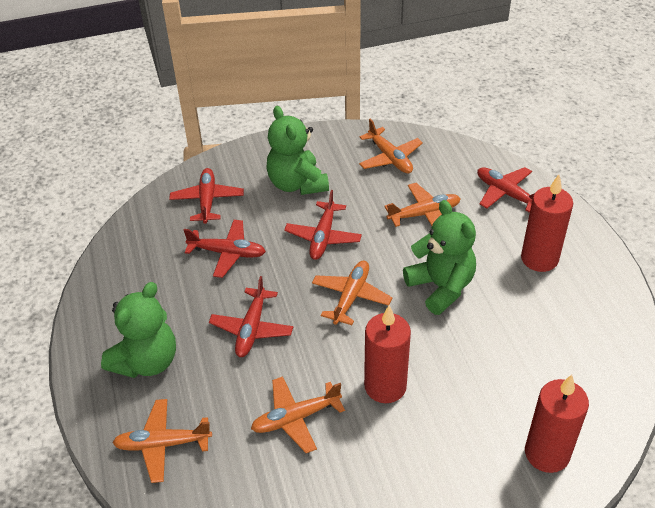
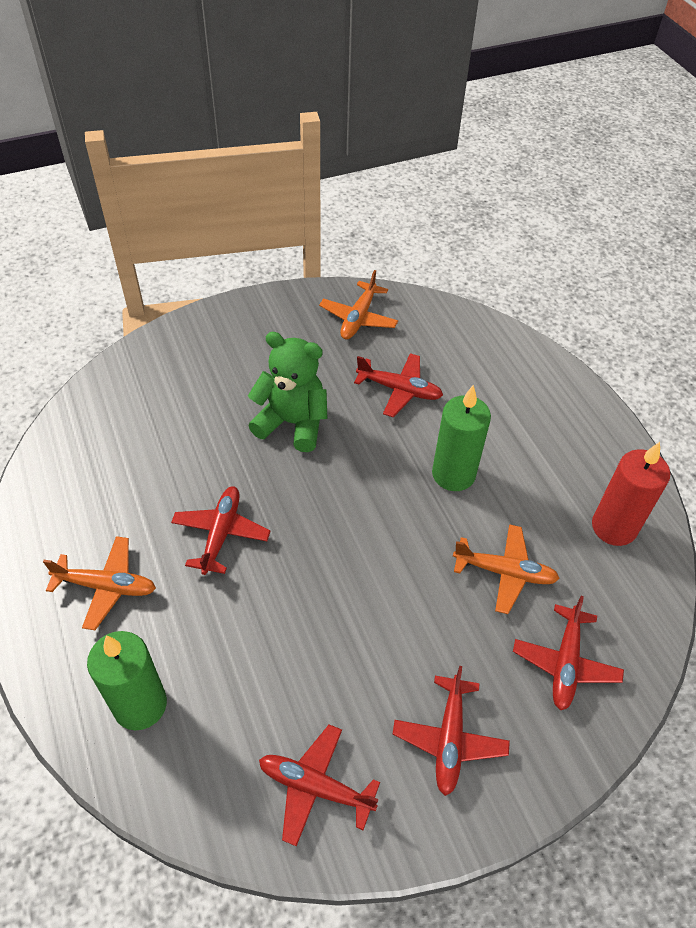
green candle: none = 0 -> [87,631,167,731] [432,385,491,491] = 2
green teddy bear: [101,282,176,378] [266,106,329,195] [403,200,476,315] = 3 -> [248,332,327,452] = 1
orange plane: [112,399,212,483] [251,376,345,453] [312,261,392,325] [359,119,423,174] [384,183,461,227] = 5 -> [43,536,156,630] [319,270,398,339] [453,524,560,614] = 3
red candle: [364,305,411,403] [521,175,573,272] [525,375,589,473] = 3 -> [592,442,670,546] = 1

